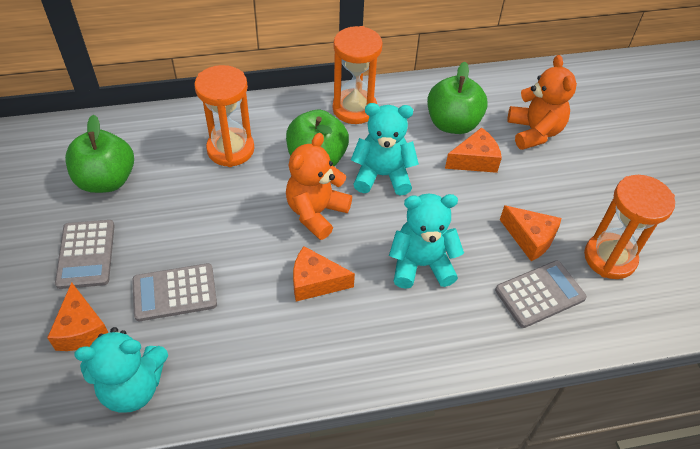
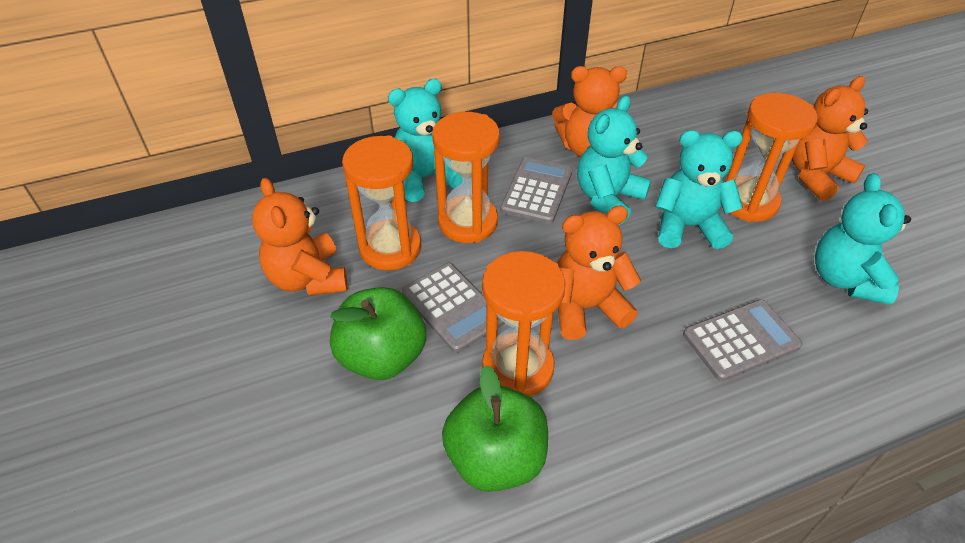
green apple: [65,115,134,193] [286,110,349,166] [427,62,488,134] = 3 -> [330,287,426,380] [442,365,548,492] = 2
orange cheese: [47,282,109,351] [293,246,355,302] [445,127,502,173] [500,205,561,261] = 4 -> none = 0
orange hourglass: [194,65,254,167] [333,26,383,124] [584,175,675,279] = 3 -> [342,135,421,270] [432,112,500,243] [482,251,565,397] [726,93,818,222] = 4
orange teddy bear: [286,133,352,240] [508,55,577,150] = 2 -> [252,178,348,296] [552,66,627,157] [557,206,641,340] [792,76,868,201] = 4
turquoise teddy bear: [74,327,168,413] [351,103,419,196] [389,194,464,289] = 3 -> [388,79,462,202] [577,95,651,225] [655,130,743,249] [815,173,911,305] = 4

